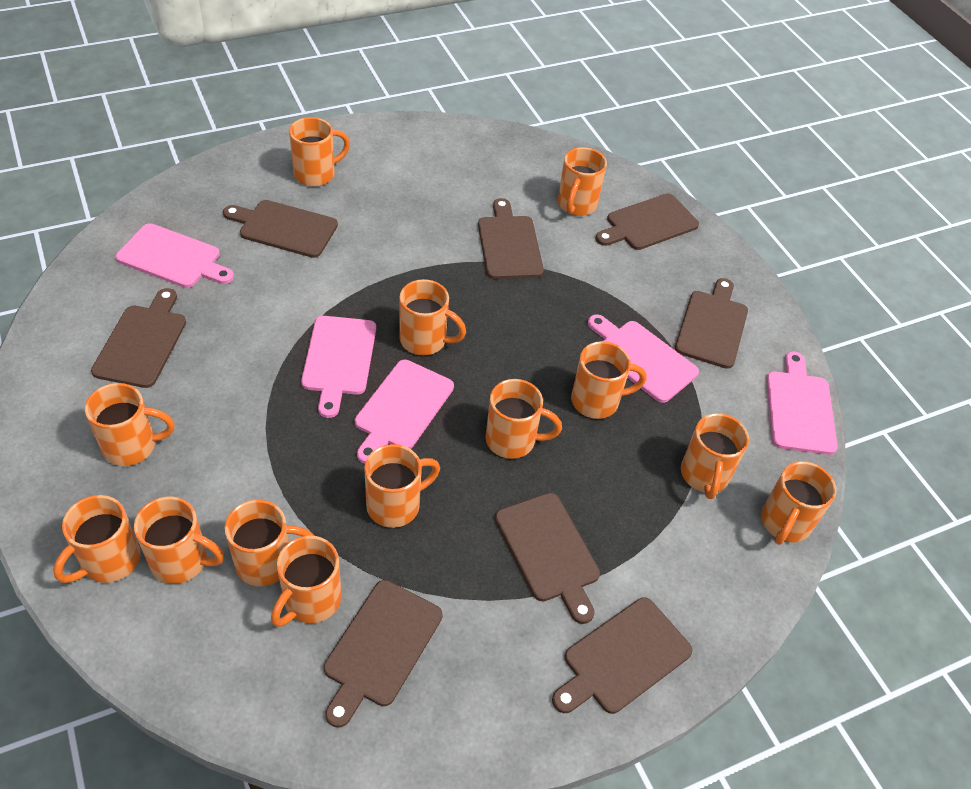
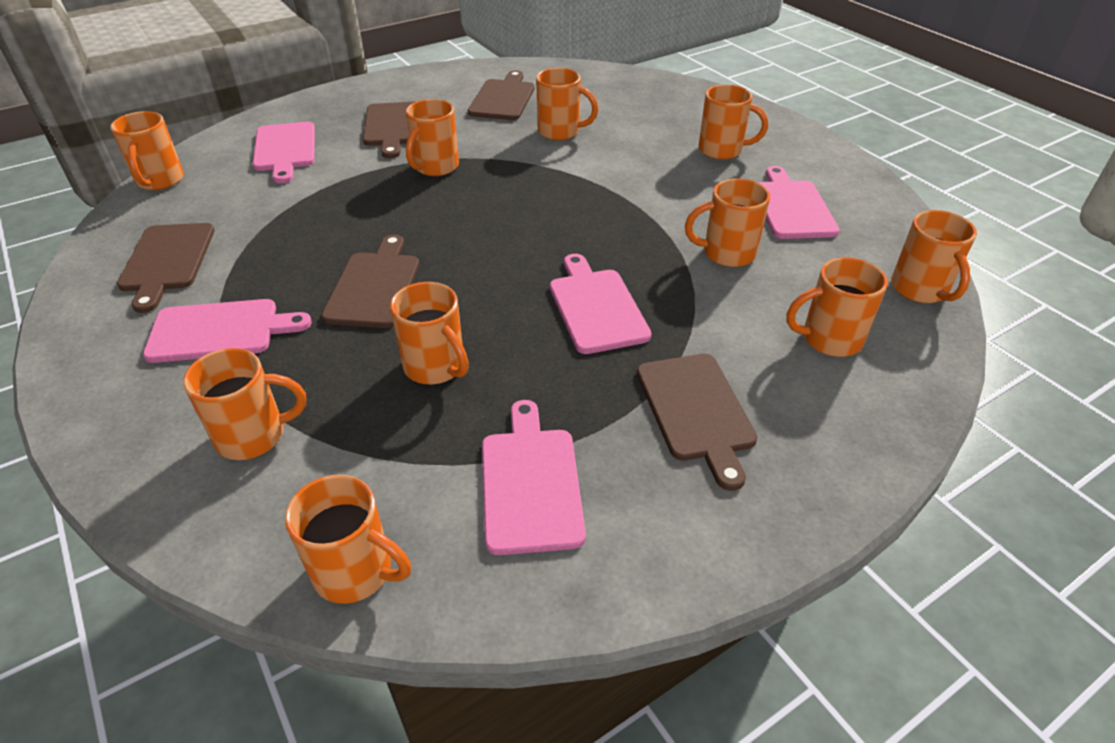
brown cutting board: [91,288,186,388] [223,200,338,258] [324,580,443,728] [478,198,544,279] [495,493,600,624] [552,597,693,714] [596,194,699,250] [675,278,748,369] = 8 -> [117,223,215,313] [321,234,419,328] [363,102,414,158] [468,70,534,120] [637,354,757,491] = 5
orange mug: [53,495,140,583] [85,383,175,466] [134,497,224,584] [225,500,314,586] [271,535,342,627] [289,117,350,186] [364,444,440,528] [400,279,466,355] [485,379,562,459] [558,147,607,216] [571,341,647,419] [681,413,749,499] [761,461,836,545] = 13 -> [110,111,184,190] [183,348,306,460] [285,475,411,604] [390,282,469,384] [406,99,459,176] [536,68,598,140] [685,179,770,267] [699,84,768,160] [786,257,888,357] [891,210,977,303] = 10

